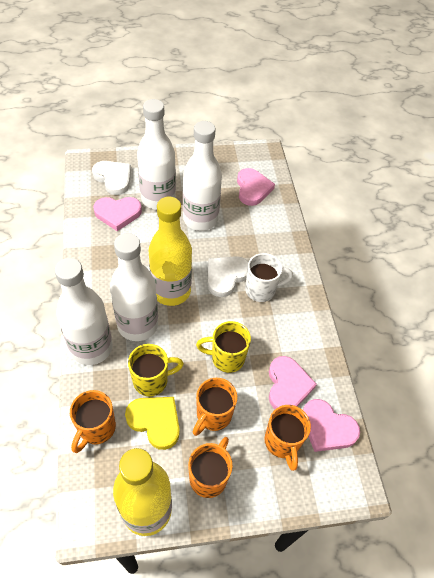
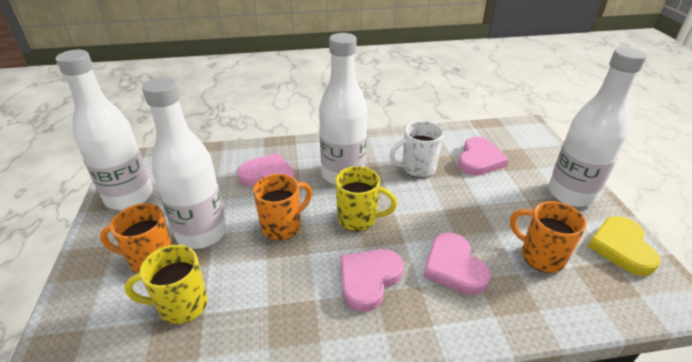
orange mug: [70,390,116,453] [188,437,233,498] [193,378,237,436] [265,405,311,471] = 4 -> [100,203,172,274] [253,174,312,240] [510,201,586,273] = 3
white heart: [92,161,131,195] [208,256,248,297] = 2 -> none = 0
yellow bottle: [113,448,172,536] [149,197,192,306] = 2 -> none = 0

